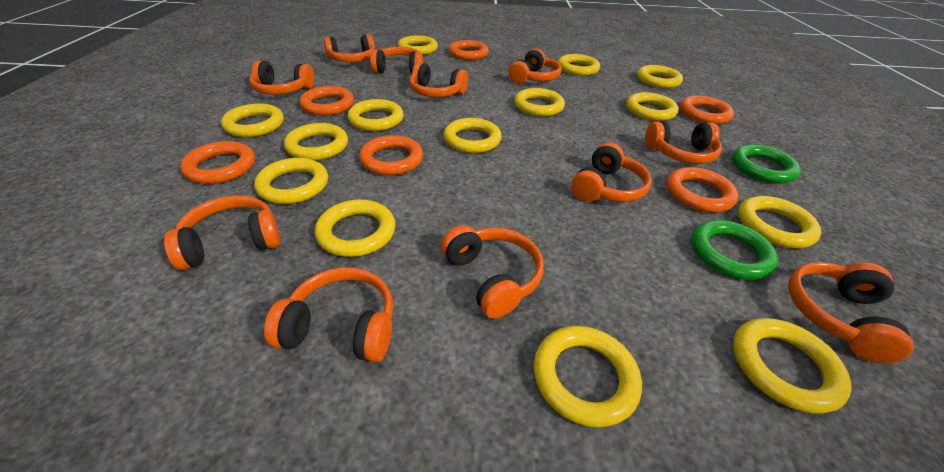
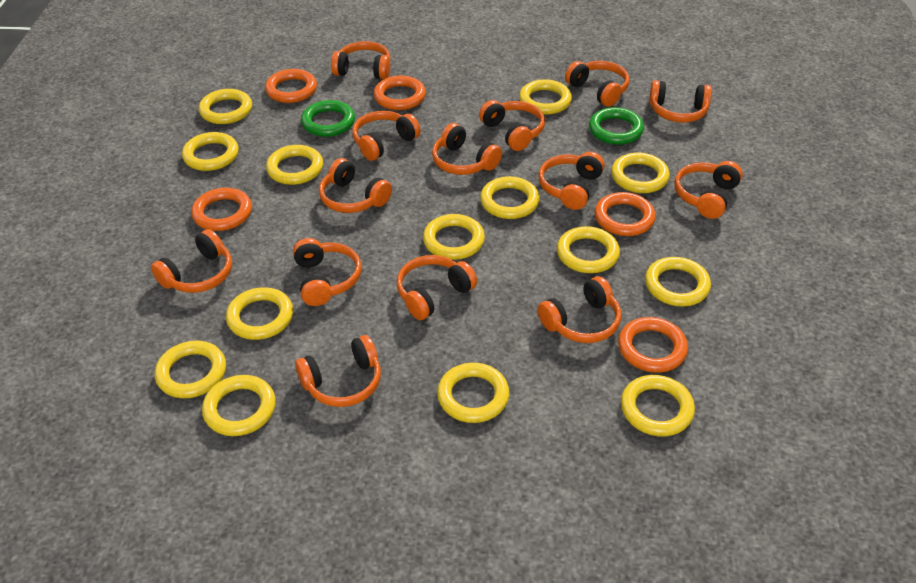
orange headphones: [164,195,281,270] [249,61,314,95] [264,267,393,362] [324,34,375,62] [370,47,423,73] [409,62,468,97] [441,226,544,319] [509,48,561,84] [571,143,652,202] [645,121,722,164] [788,262,914,363] = 11 -> [151,229,232,293] [293,238,361,306] [295,335,381,407] [319,158,392,213] [331,41,390,80] [352,111,421,161] [397,255,477,320] [432,123,502,175] [479,100,545,151] [538,152,605,210] [538,276,621,343] [565,61,629,107] [649,80,712,123] [675,161,743,219] = 14
orange ring: [180,141,255,184] [299,86,354,116] [359,135,423,175] [448,40,489,60] [666,167,739,212] [680,95,734,124] = 6 -> [191,188,252,231] [265,69,317,103] [374,76,426,110] [595,192,656,236] [618,317,688,373] = 5

